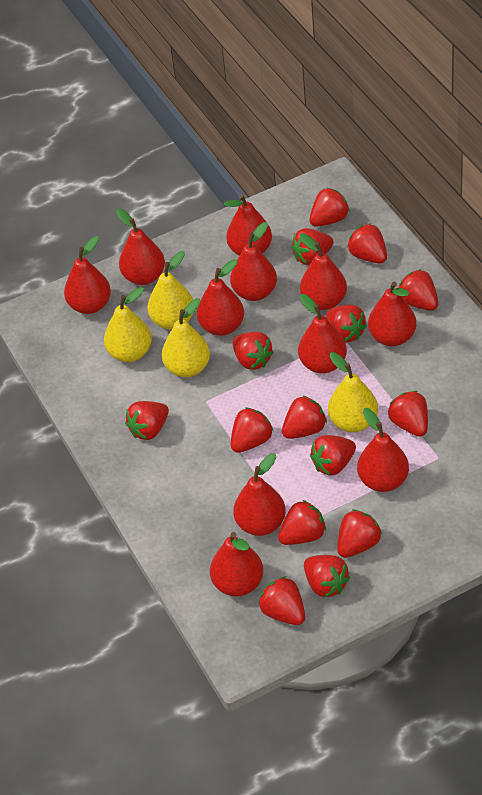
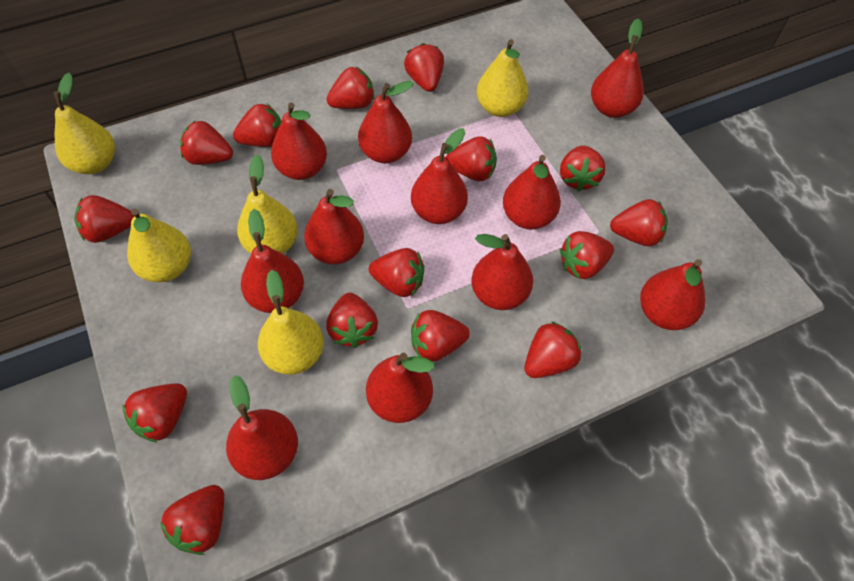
yellow pear: [104,287,152,362] [147,251,193,330] [162,298,210,377] [328,352,378,432] = 4 -> [54,73,115,174] [127,208,191,282] [237,154,298,254] [258,270,324,375] [477,39,528,117] = 5

